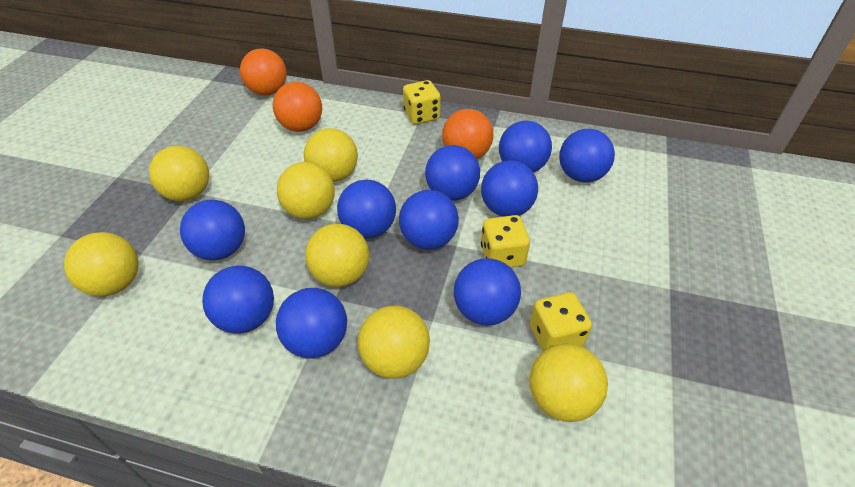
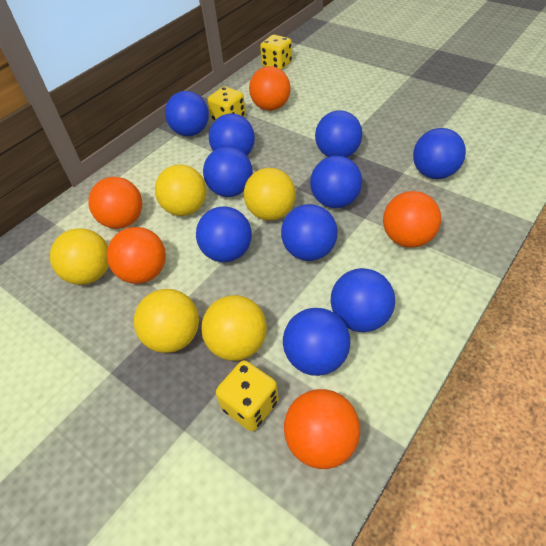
orange ball: [240,48,287,96] [273,82,322,132] [442,109,493,159] = 3 -> [88,177,142,229] [107,227,166,284] [249,66,291,111] [284,389,360,469] [383,191,441,248] = 5
yellow ball: [64,232,139,296] [149,146,209,201] [277,162,335,219] [304,128,358,182] [305,224,369,287] [358,306,430,379] [530,344,608,422] = 7 -> [50,228,109,285] [134,289,199,353] [155,164,207,216] [201,295,267,361] [244,168,296,221] = 5

